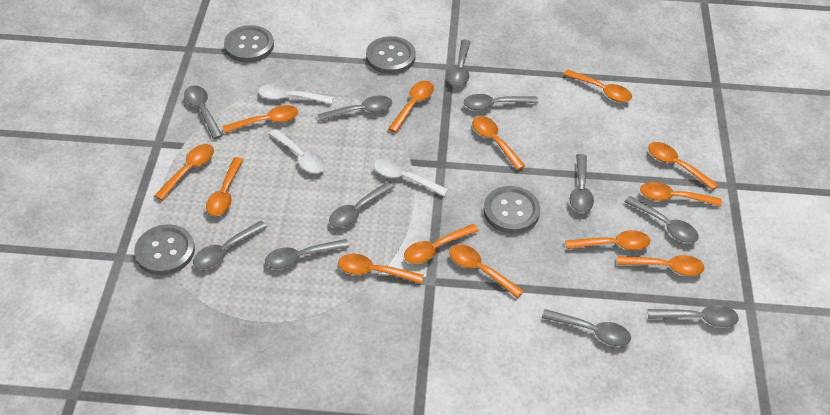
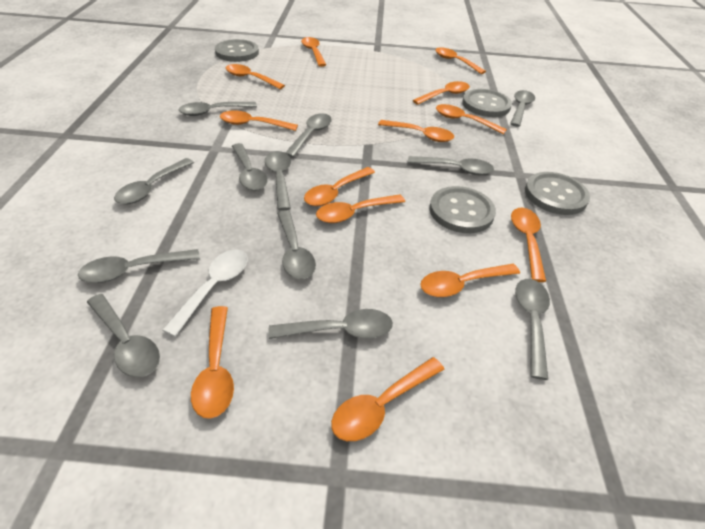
grey spoon: [184,85,223,139] [193,221,267,269] [265,239,349,269] [318,95,392,121] [329,181,395,228] [447,40,471,87] [464,94,538,110] [542,309,631,346] [570,154,594,213] [625,196,699,243] [648,305,739,327] = 11 -> [78,249,200,283] [87,294,160,377] [114,158,194,204] [179,102,257,116] [232,143,268,191] [265,151,291,211] [268,309,393,339] [277,210,316,279] [286,113,332,157] [408,156,494,175] [510,90,535,127] [515,279,550,380] = 12
white spoon: [259,83,333,104] [269,129,325,173] [374,158,448,197] = 3 -> [163,249,248,337] = 1

